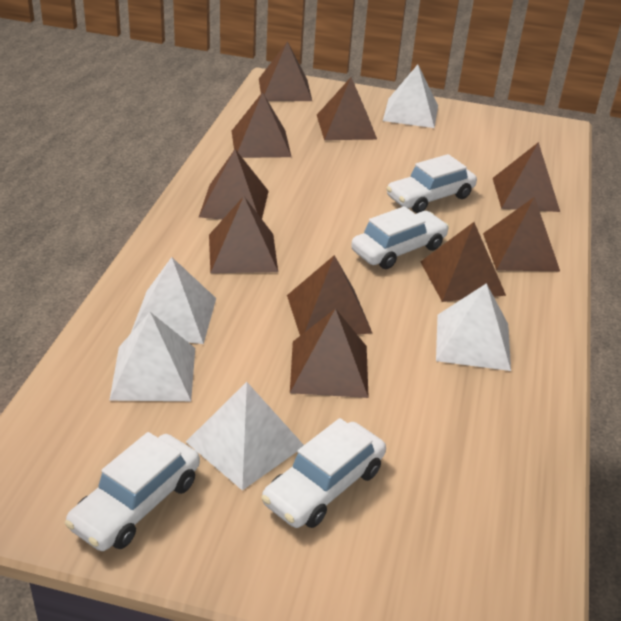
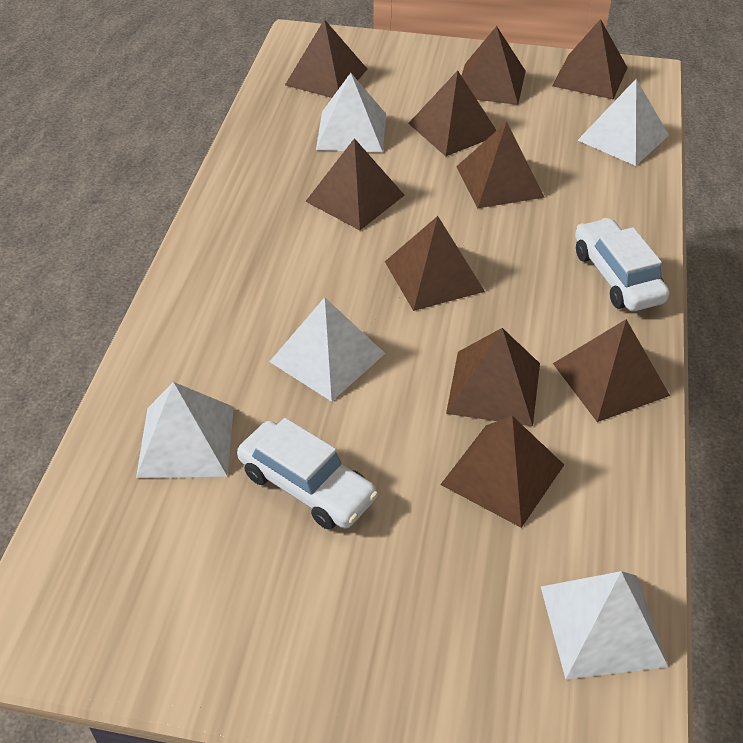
white car: [65,432,200,551] [261,418,386,528] [351,206,449,269] [386,154,477,213] = 4 -> [237,418,378,529] [575,218,669,311] = 2

